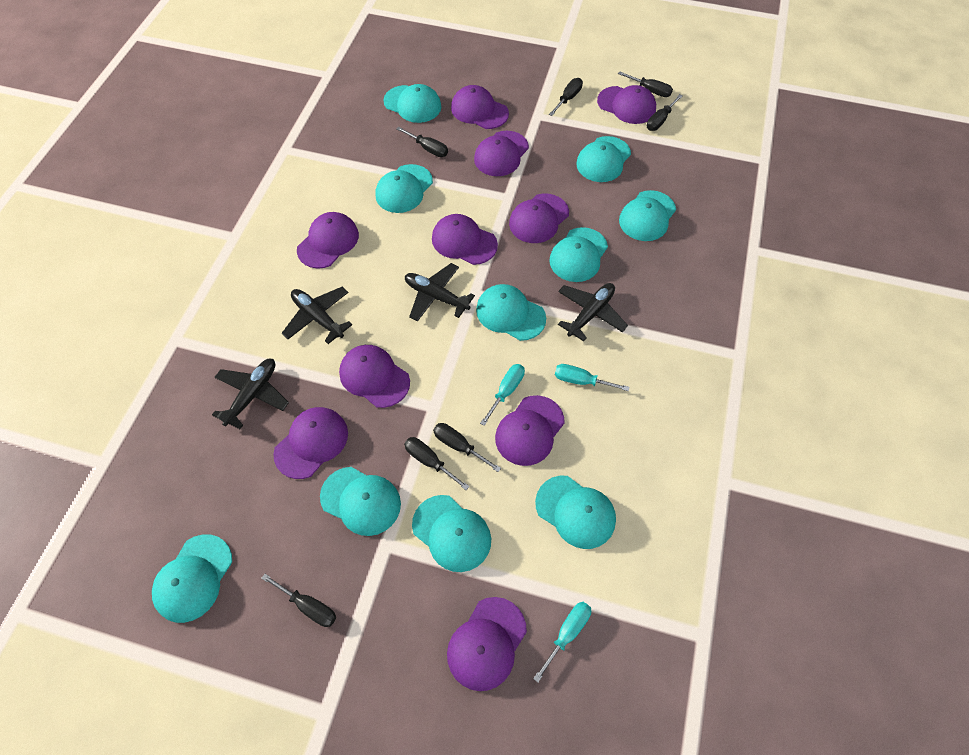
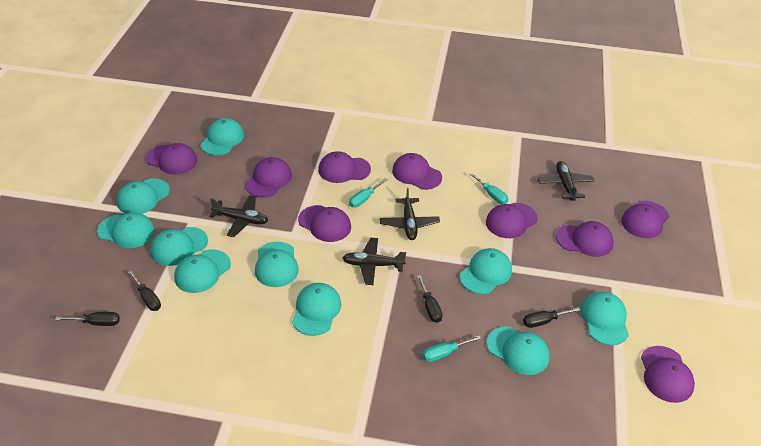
black screwdriver: [261,574,336,627] [397,127,448,157] [404,437,470,490] [433,423,501,472] [549,78,583,116] [618,71,673,97] [647,94,683,131] = 7 -> [55,312,120,326] [128,270,161,311] [417,275,443,323] [523,307,580,328] = 4
purple cap: [273,407,348,479] [297,212,359,269] [339,345,410,408] [432,214,498,265] [447,597,527,691] [451,85,509,129] [474,131,529,176] [495,395,565,466] [509,194,569,243] [597,85,656,124] = 10 -> [146,143,197,174] [245,157,292,197] [298,205,351,242] [318,151,371,183] [392,153,442,190] [486,203,538,238] [556,221,614,257] [621,201,669,238] [641,346,695,403] = 9

